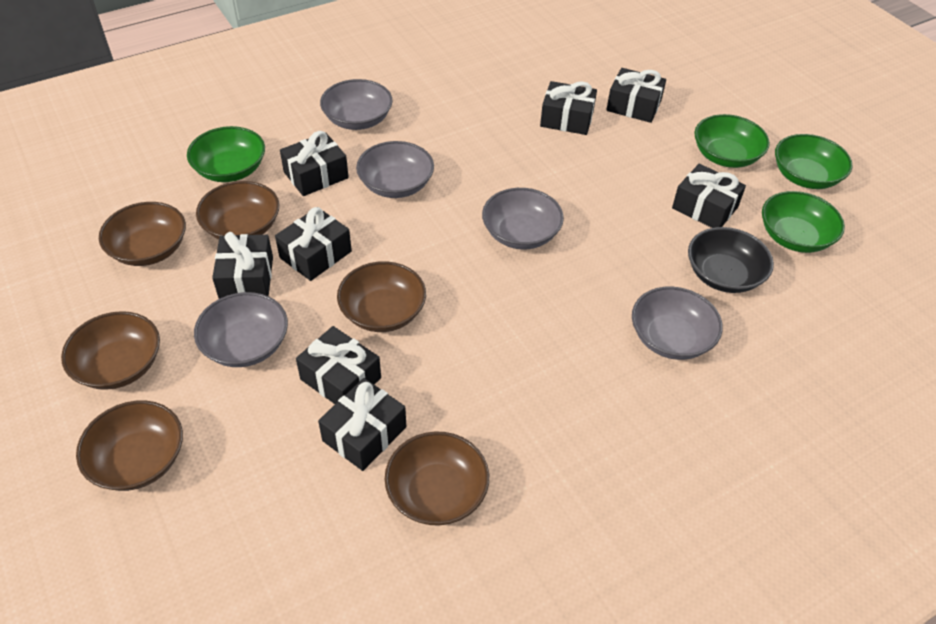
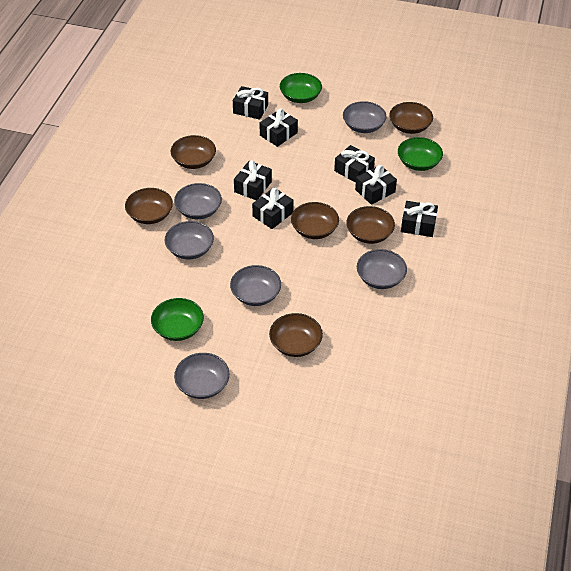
black bowl: [688,227,774,293] = 1 -> none = 0
black gift: [212,232,273,299] [275,207,352,281] [280,131,349,196] [296,326,381,404] [318,378,406,471] [540,81,597,135] [606,68,666,123] [672,164,746,228] = 8 -> [233,86,268,120] [234,160,272,200] [252,188,294,229] [260,108,298,147] [334,145,375,183] [355,165,397,205] [401,201,438,237] = 7
green bowl: [187,126,265,182] [694,114,770,168] [762,191,845,253] [775,134,853,189] = 4 -> [151,298,204,341] [280,73,322,103] [398,137,443,171] = 3
grey bowl: [194,292,288,367] [320,79,393,130] [356,141,434,198] [482,188,564,249] [632,287,723,360] = 5 -> [165,221,214,259] [174,183,222,219] [174,353,229,399] [230,265,281,306] [343,101,387,133] [357,249,407,289] = 6

